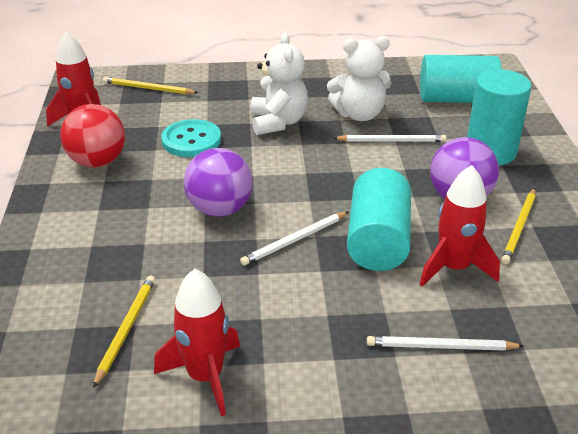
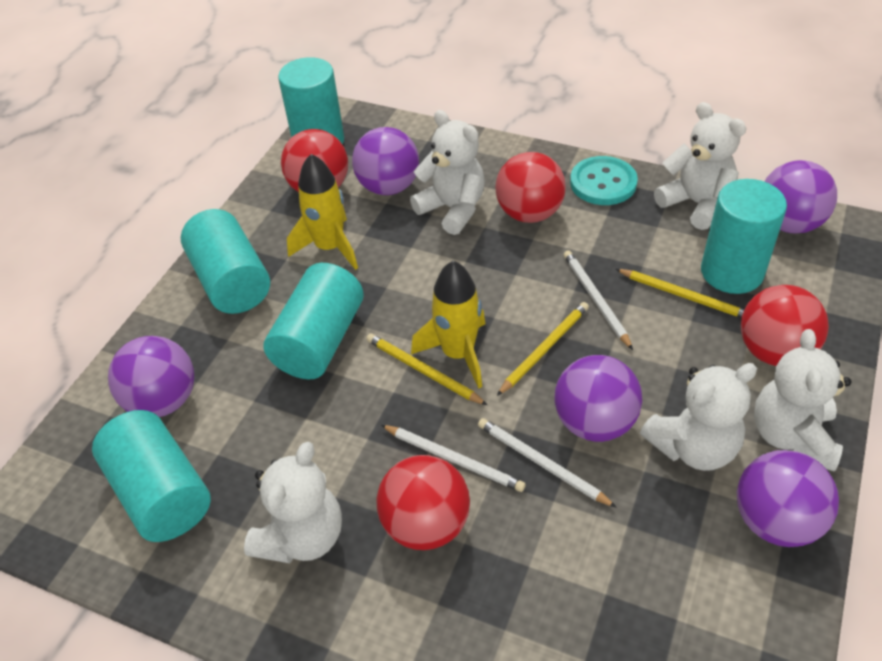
purple ball: [184,148,253,217] [430,137,499,199] = 2 -> [108,336,194,417] [352,127,419,195] [555,355,642,442] [737,450,839,547] [764,160,837,233] = 5
red ball: [60,104,125,168] = 1 -> [281,129,348,192] [376,455,470,550] [495,152,566,223] [741,285,829,366] = 4
red rocket: [46,31,101,127] [154,269,240,416] [419,165,500,287] = 3 -> none = 0
turquoise cylinder: [347,168,411,271] [420,55,501,103] [467,69,532,165] = 3 -> [92,410,211,542] [181,209,270,314] [264,263,364,379] [278,57,344,144] [701,179,787,294] = 5
white teddy bear: [251,32,308,135] [327,36,391,121] = 2 -> [244,442,342,563] [410,110,485,235] [640,363,757,471] [654,102,747,230] [754,329,851,471] = 5
yellow rocket: none = 0 -> [287,154,358,270] [411,261,485,388] = 2

